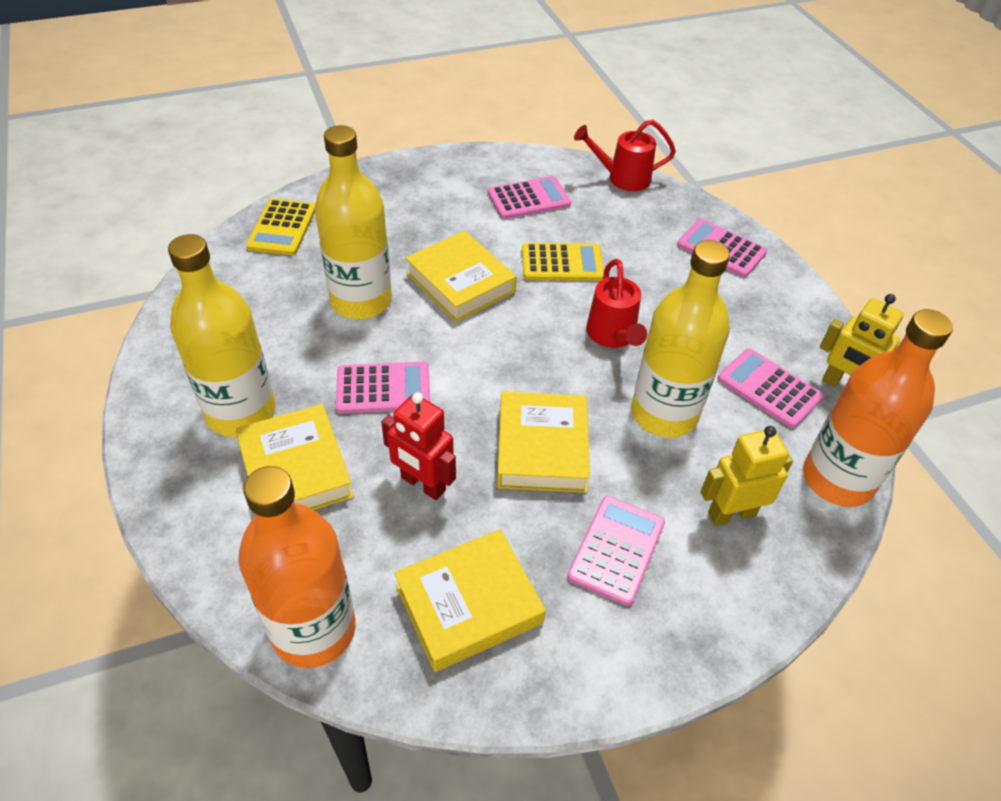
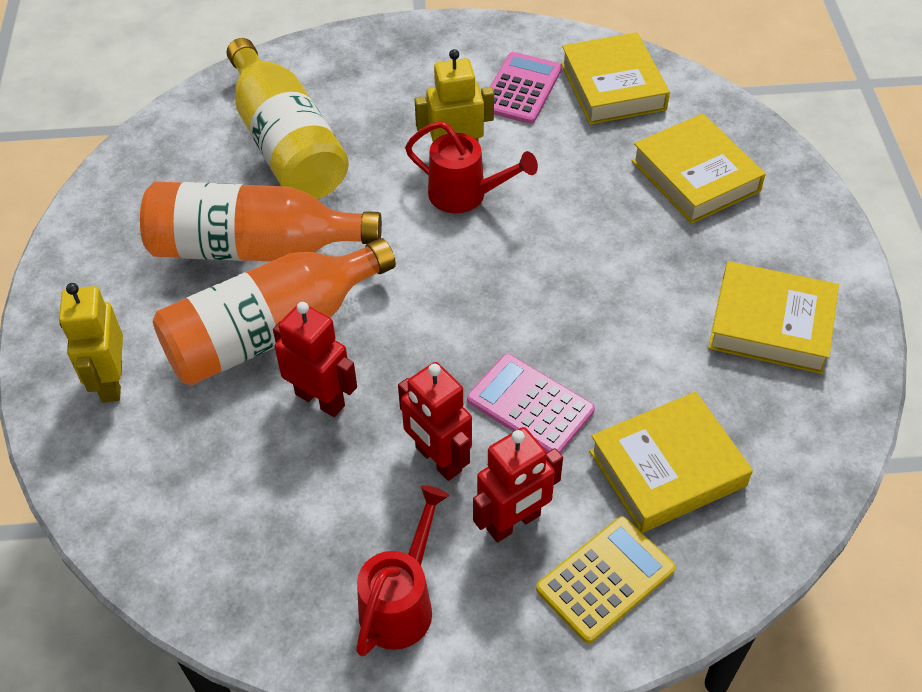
pink calculator: [336,362,430,414] [488,176,571,219] [567,496,665,606] [677,219,767,277] [718,348,824,428] = 5 -> [467,354,595,453] [490,52,562,124] = 2
red robot: [381,392,456,500] = 1 -> [273,302,357,417] [398,362,472,481] [473,427,563,542] = 3
yellow bottle: [168,234,276,437] [315,125,392,319] [631,240,730,438] = 3 -> [227,38,349,199] = 1
yellow calculator: [246,198,315,255] [522,243,604,281] = 2 -> [536,516,675,644] = 1

